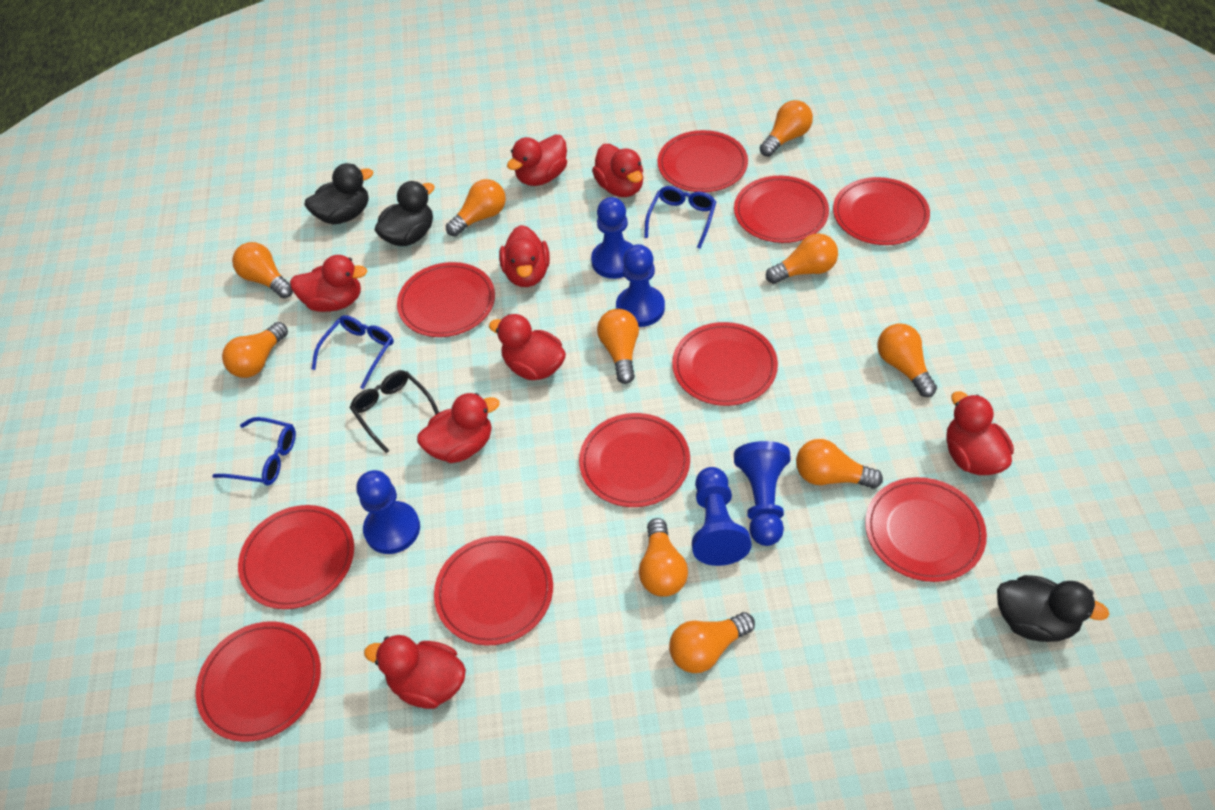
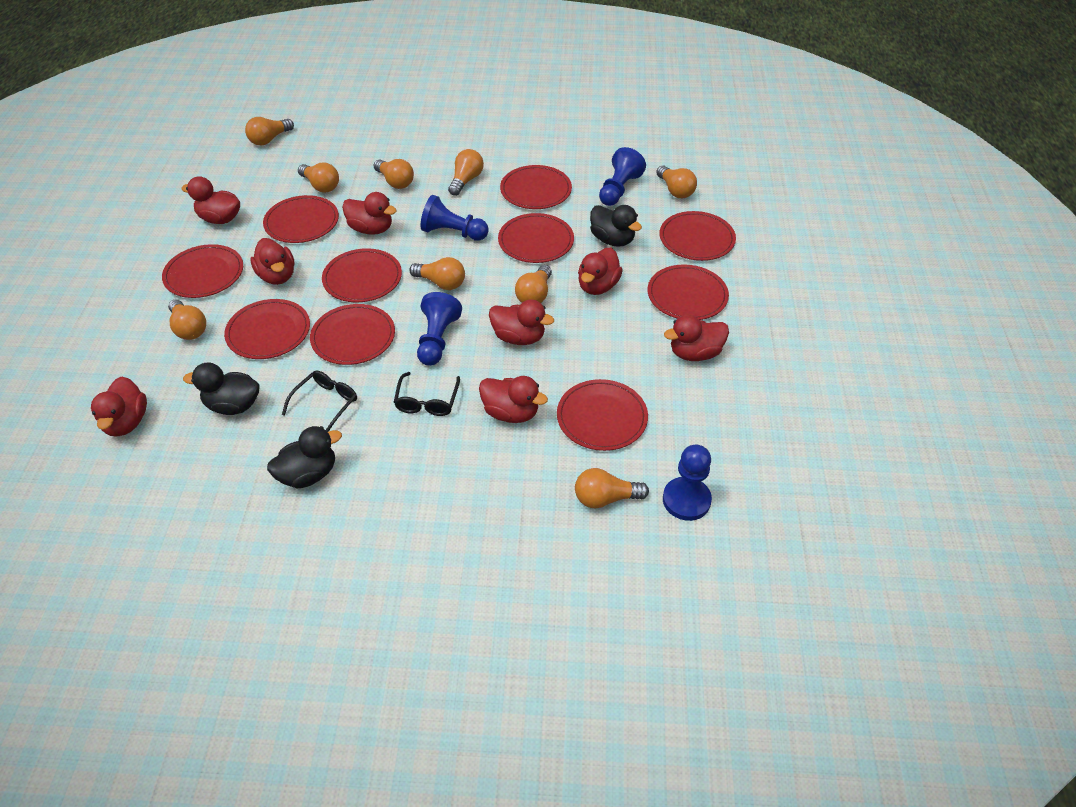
black glasses: [350,370,439,454] = 1 -> [282,370,357,432] [394,372,460,416] = 2
blue glasses: [212,417,296,485] [312,315,394,389] [644,186,716,249] = 3 -> none = 0
blue pawn: [356,470,420,554] [591,197,633,279] [616,244,665,327] [692,467,751,566] [734,441,791,546] = 5 -> [417,292,462,366] [421,195,489,241] [599,147,646,206] [663,445,712,521] = 4
orange light bulb: [222,322,288,378] [232,242,293,298] [446,179,506,237] [597,309,639,384] [639,518,688,597] [669,612,755,673] [760,100,813,157] [766,233,838,284] [796,439,883,489] [877,323,937,397] = 10 -> [168,299,206,340] [245,117,294,146] [298,162,339,193] [374,159,414,189] [409,257,465,290] [448,149,484,196] [515,265,552,303] [575,468,649,508] [656,166,697,198] = 9

